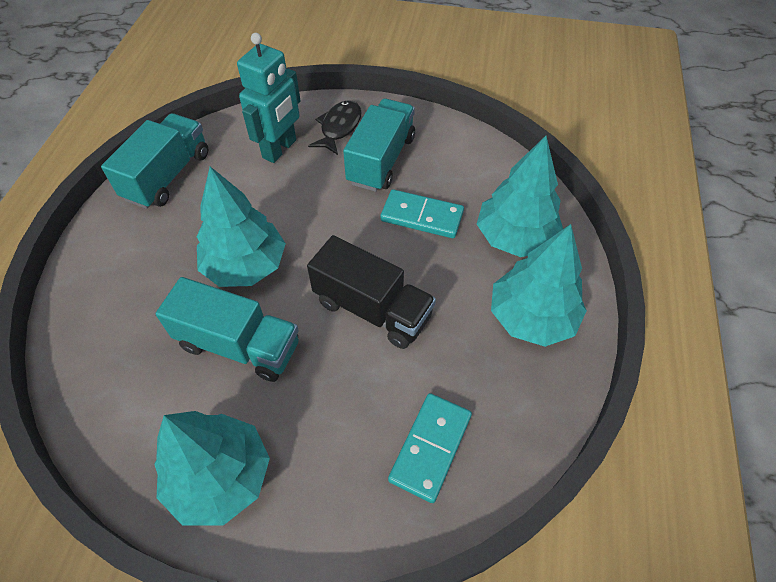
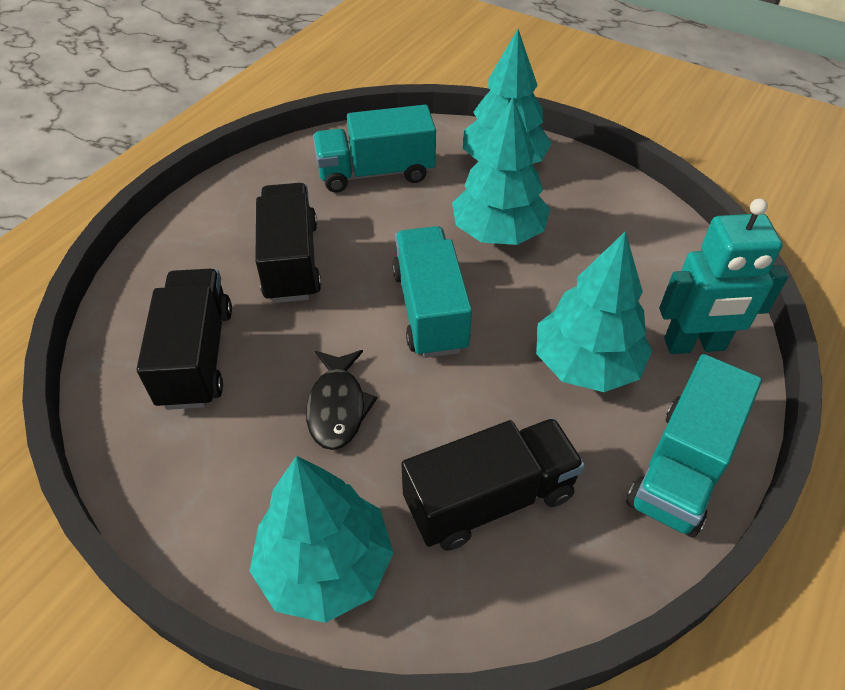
black truck: [307,235,436,349] = 1 -> [137,269,232,410] [255,183,321,303] [401,418,585,551] = 3
turquoise domino: [380,189,464,238] [388,393,472,503] = 2 -> none = 0

